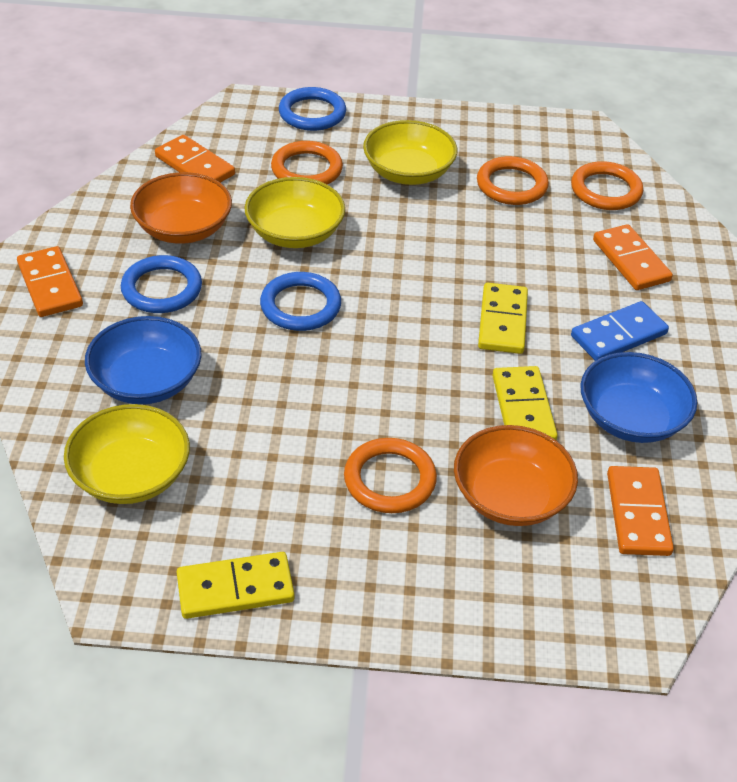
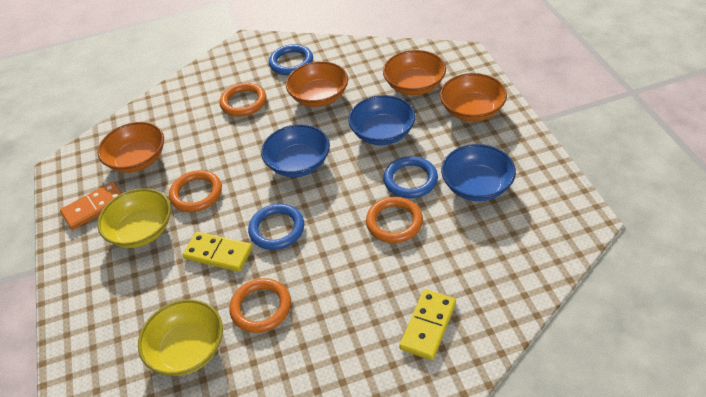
blue bowl: [85,316,202,405] [580,352,697,443] = 2 -> [261,124,330,177] [348,95,415,145] [441,144,516,201] = 3
blue domino: [571,301,669,361] = 1 -> none = 0
orange bowl: [130,172,232,244] [454,425,578,526] = 2 -> [97,122,164,173] [286,61,348,107] [383,50,446,95] [440,73,507,122] = 4
orange domino: [17,246,83,317] [155,135,235,183] [593,224,673,290] [607,466,674,556] = 4 -> [60,182,122,230] = 1
yellow bowl: [64,404,190,504] [244,177,345,248] [363,120,457,185] = 3 -> [97,188,171,248] [138,299,223,376] = 2
yellow domino: [177,552,294,619] [478,283,528,354] [492,366,558,440] = 3 -> [182,232,252,272] [399,289,456,360] = 2

